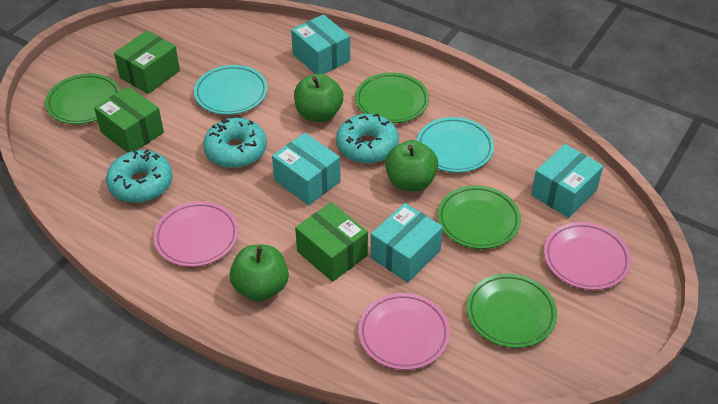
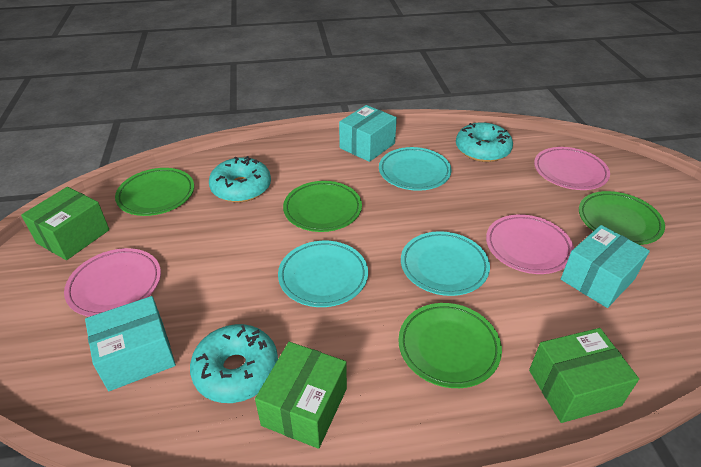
green apple: [229,245,289,301] [294,74,343,122] [385,140,438,192] = 3 -> none = 0
turquoise box: [272,133,341,205] [291,14,350,74] [371,203,443,282] [531,144,603,218] = 4 -> [85,296,176,391] [339,105,397,162] [561,225,650,308] = 3
turquoise plate: [194,65,268,115] [417,117,494,173] = 2 -> [278,241,368,307] [379,147,452,191] [401,231,490,296] = 3

